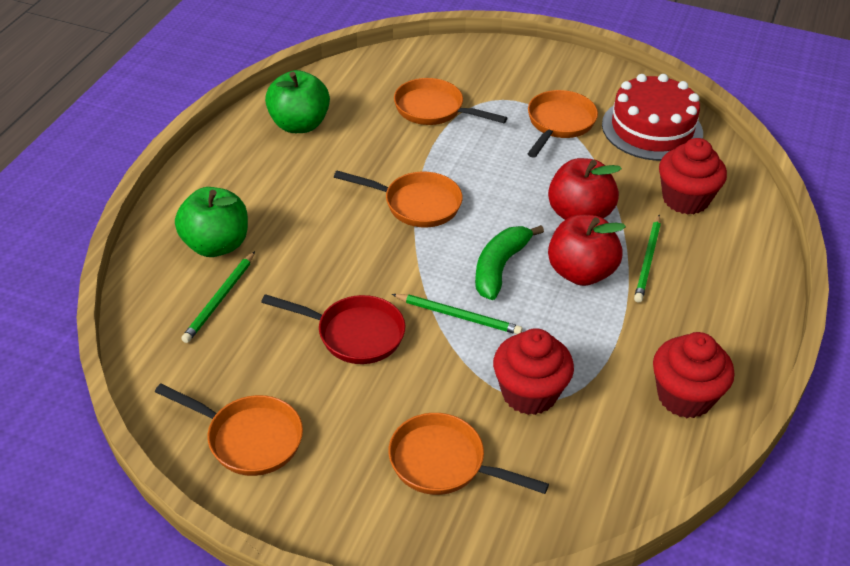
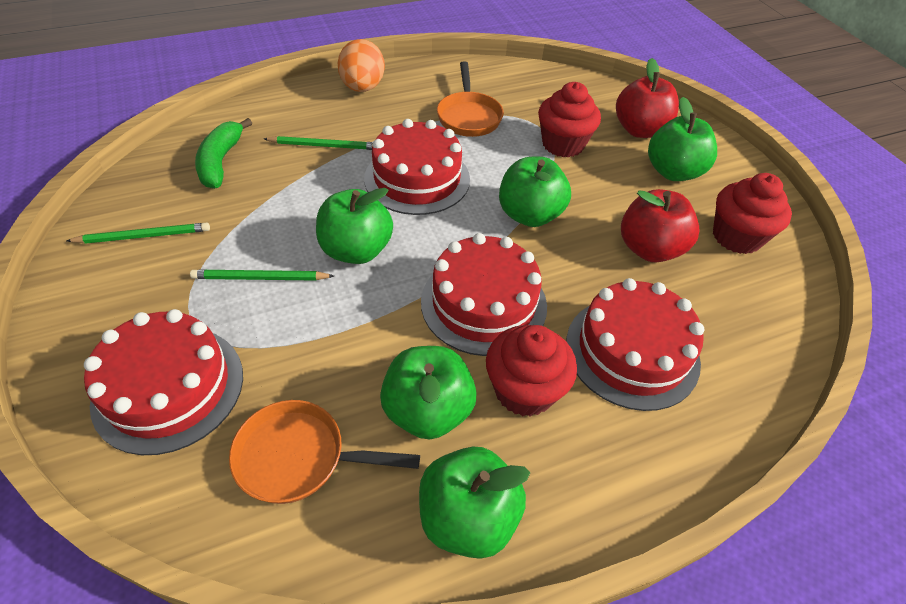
green apple: [175,187,248,257] [265,70,330,133] = 2 -> [316,188,393,264] [380,346,477,439] [419,447,531,559] [499,157,571,227] [648,97,717,181] = 5
orange egg: none = 0 -> [338,39,385,92] = 1
orange pan: [155,384,303,476] [334,171,463,228] [388,413,549,495] [394,78,507,125] [527,90,598,158] = 5 -> [229,400,420,504] [437,61,504,137] = 2
red cake: [602,74,703,161] = 1 -> [84,309,243,455] [364,119,470,215] [421,233,547,356] [566,278,704,411] = 4
red pan: [261,294,405,364] = 1 -> none = 0

